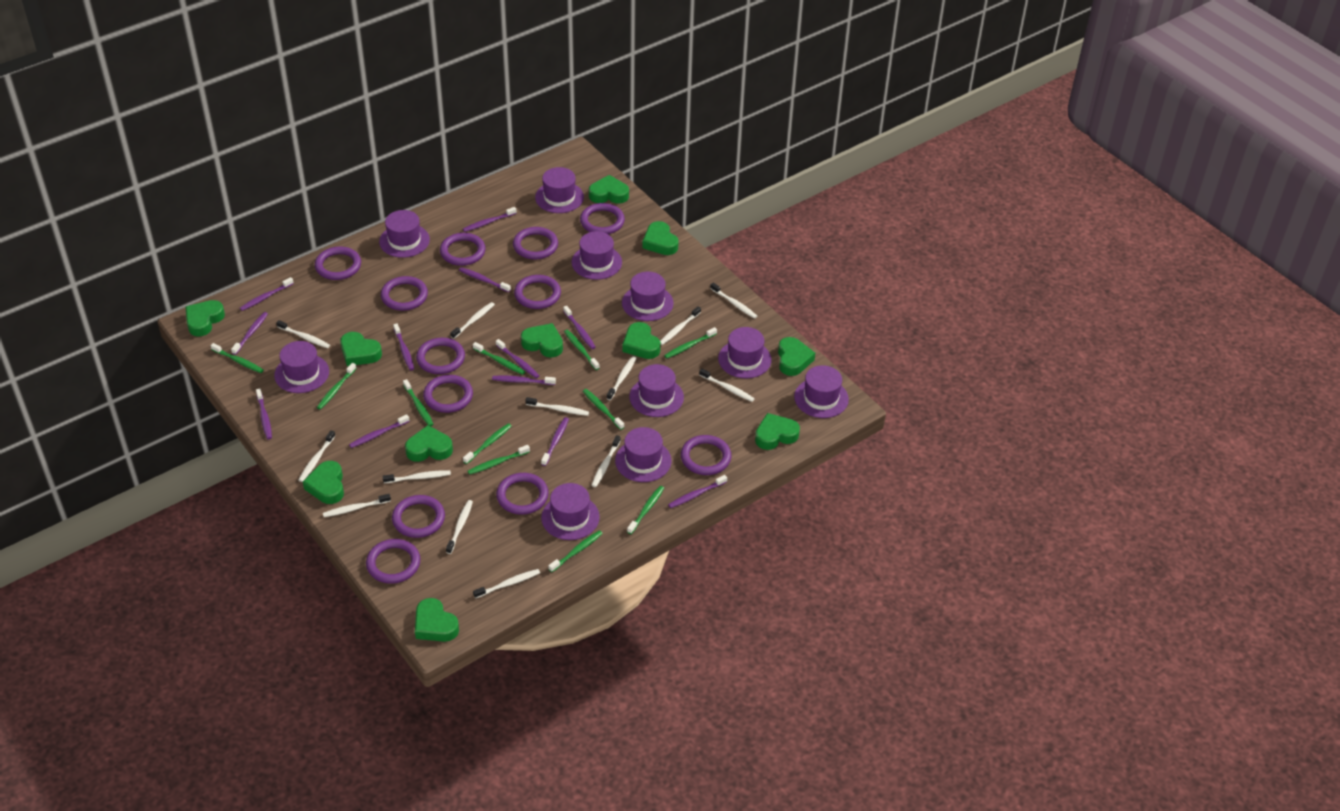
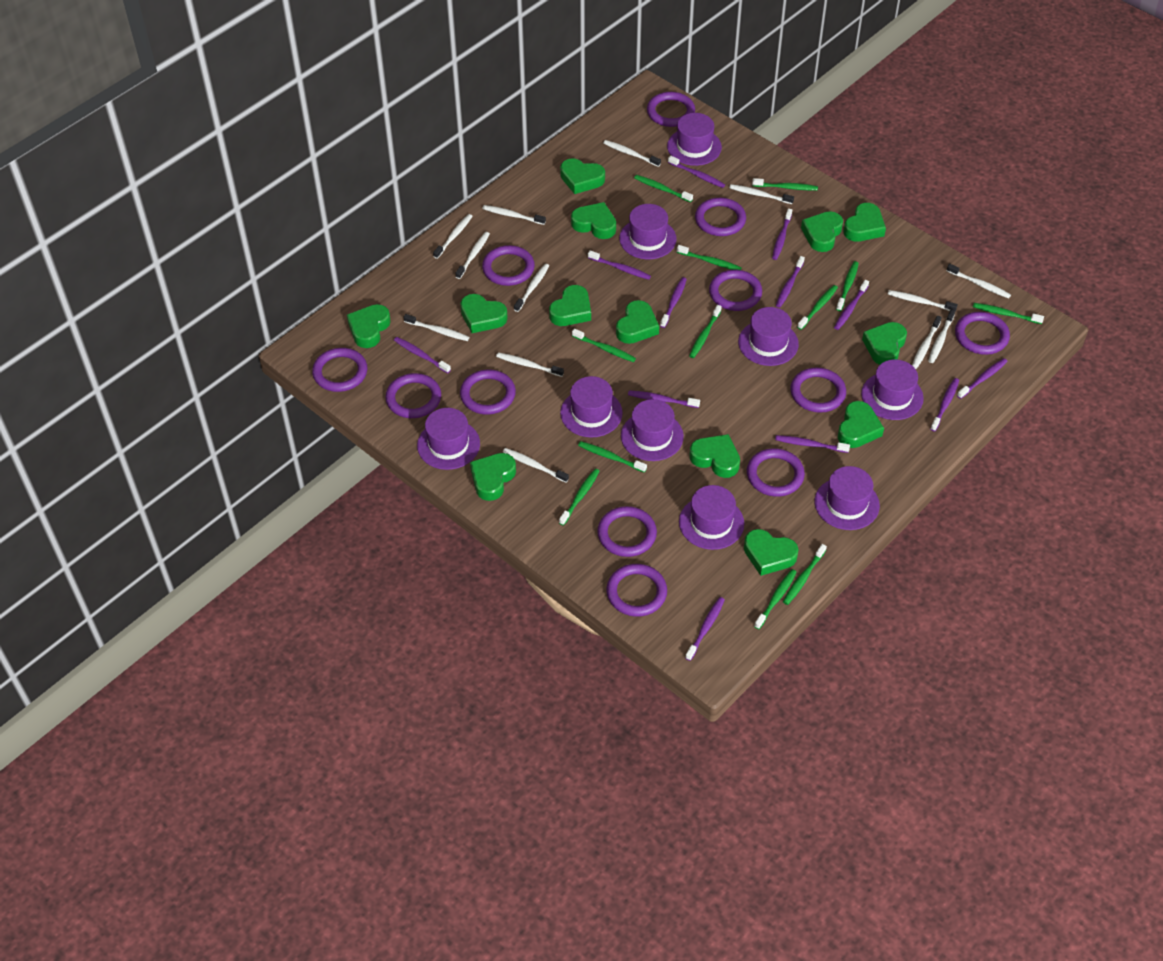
green heart: [185,300,225,337] [303,461,344,504] [340,332,382,366] [405,425,453,462] [415,598,459,642] [521,323,563,357] [589,175,629,204] [622,322,661,359] [642,221,679,255] [755,413,800,450] [778,337,815,376] = 11 -> [347,304,391,348] [460,294,508,333] [470,453,516,501] [549,285,591,326] [560,158,605,194] [571,202,616,239] [616,300,659,344] [690,434,740,478] [744,529,799,576] [801,211,843,252] [838,401,884,448] [843,203,886,242] [862,322,907,365] = 13
green toothbrush: [211,343,264,373] [317,363,356,410] [403,379,434,426] [463,423,512,464] [468,445,530,475] [473,342,525,375] [548,530,603,572] [564,330,599,370] [583,389,624,430] [627,486,664,534] [664,327,717,359] = 11 -> [559,469,600,526] [572,329,636,362] [578,441,647,473] [634,175,693,202] [677,245,742,270] [689,305,722,358] [752,178,818,190] [754,569,797,629] [783,544,827,605] [797,285,838,330] [836,261,859,311] [973,303,1044,324] = 12
purple hat: [274,341,329,393] [379,210,430,258] [535,167,584,213] [541,483,600,540] [572,231,622,280] [615,427,671,482] [622,272,674,321] [629,364,684,417] [718,327,771,378] [794,365,849,418] = 10 -> [417,408,480,470] [560,376,623,438] [619,204,677,259] [621,399,684,461] [667,113,722,166] [679,485,744,550] [738,307,799,366] [815,466,880,530] [861,360,924,420] = 9

